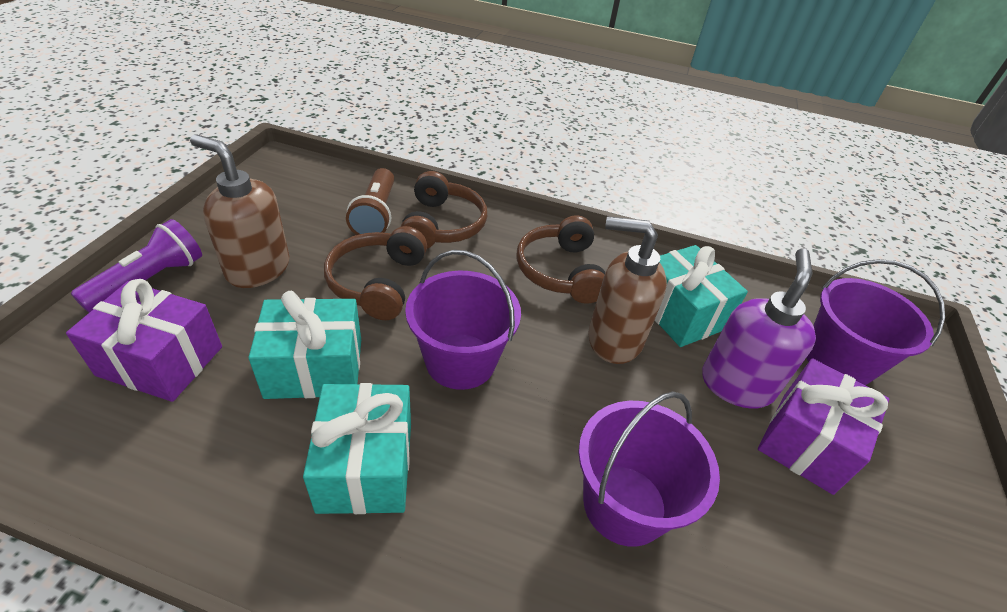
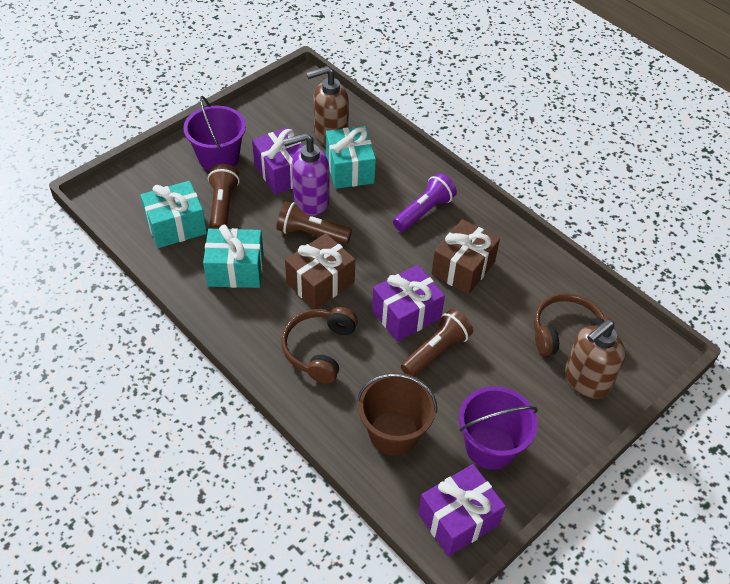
brown bucket: none = 0 -> [357,373,437,455] = 1
brown flashlight: [346,168,394,235] = 1 -> [208,164,240,229] [276,201,352,244] [401,309,473,377] = 3
brown gift: none = 0 -> [285,233,355,309] [431,219,500,295] = 2
brown headphones: [324,226,427,320] [401,171,487,249] [516,215,605,304] = 3 -> [281,307,358,384] [534,293,616,356] = 2
purple bucket: [405,250,521,390] [578,391,720,547] [806,259,945,385] = 3 -> [183,96,246,171] [459,386,538,470] = 2
purple gift: [66,279,222,402] [758,358,889,495] = 2 -> [252,127,303,195] [372,265,445,342] [418,464,506,556] = 3

